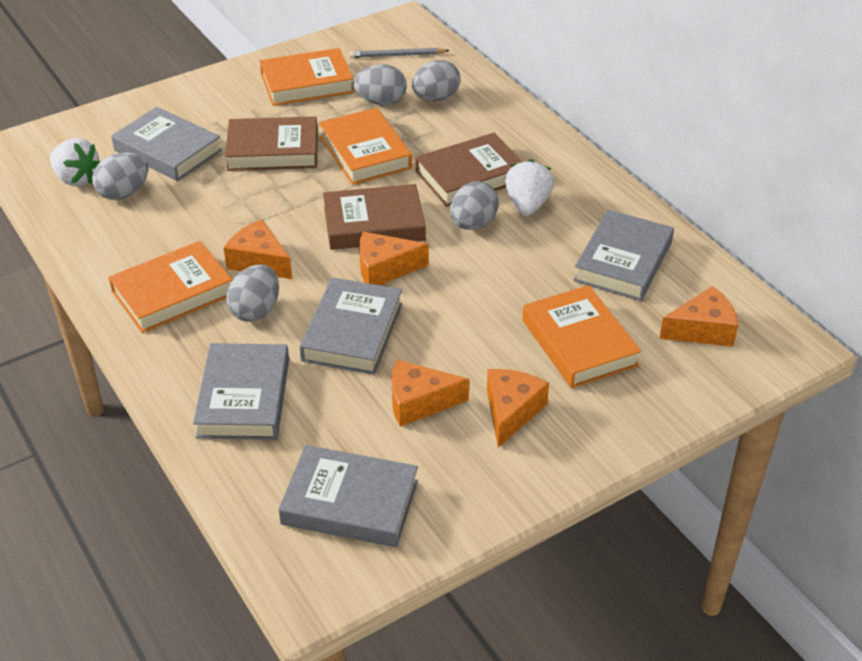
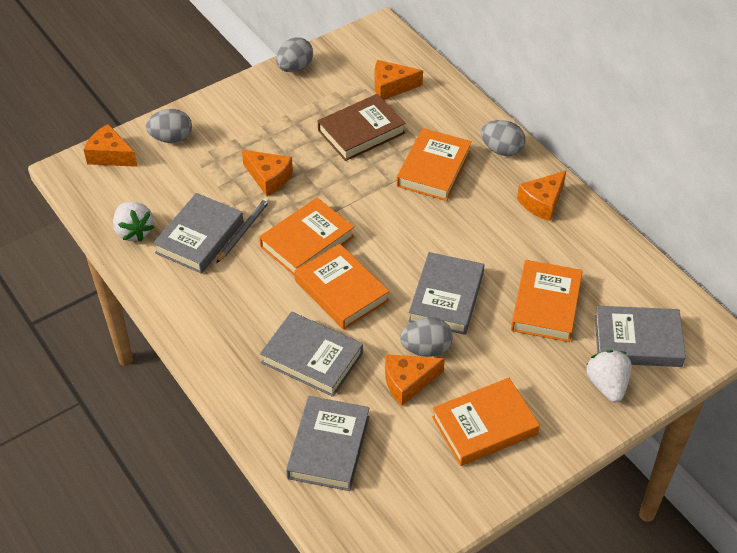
brown book: [225,116,318,171] [323,184,426,250] [416,133,523,207] = 3 -> [318,94,406,161] = 1
grey egg: [92,152,148,200] [226,265,279,322] [353,64,407,105] [412,60,461,101] [450,181,499,230] = 5 -> [146,109,192,143] [276,37,313,72] [400,317,453,357] [481,120,525,156] = 4
orange book: [109,241,233,333] [260,48,354,106] [319,108,412,185] [522,285,641,388] = 4 -> [259,198,354,276] [294,243,389,330] [397,128,472,201] [432,378,540,466] [511,260,583,342] = 5

